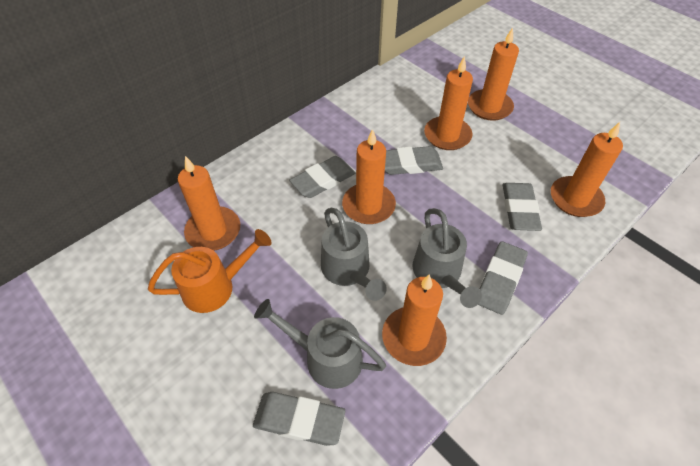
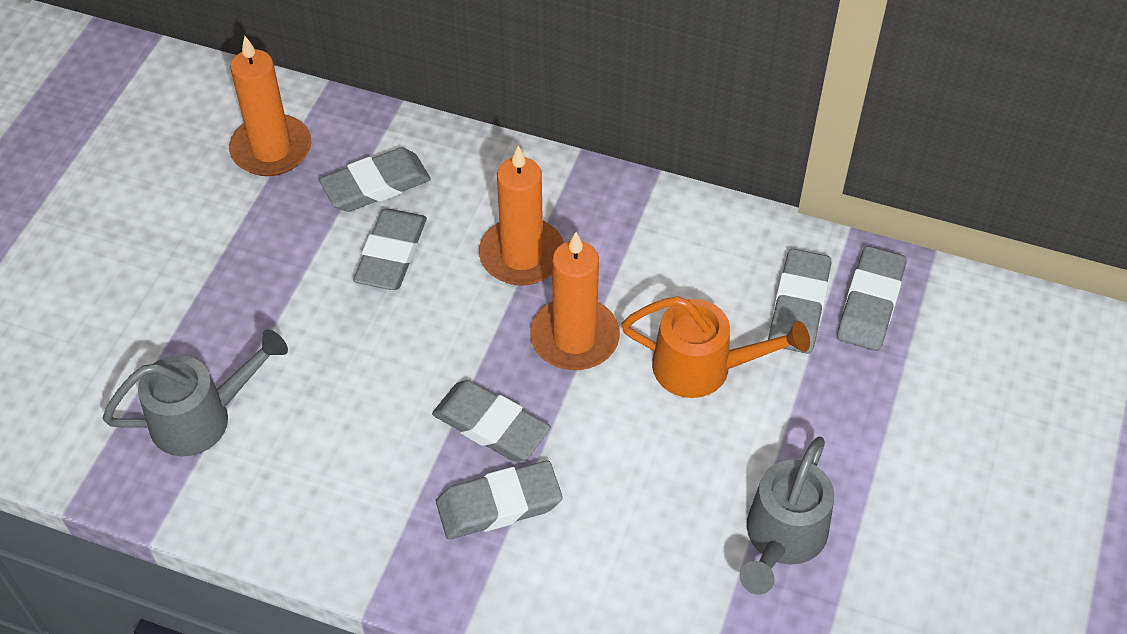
grey eraser: [253,392,345,446] [289,156,356,198] [385,146,443,175] [478,241,528,315] [503,183,542,231] = 5 -> [319,147,431,212] [353,209,427,290] [432,380,551,462] [436,461,563,539] [768,249,831,354] [837,246,906,351] = 6
grey watering can: [254,299,386,389] [321,208,387,301] [413,208,482,308] = 3 -> [103,329,288,456] [740,437,834,595] = 2
orange candle: [178,156,240,251] [342,129,396,224] [382,274,447,366] [424,56,473,150] [468,28,519,121] [551,122,623,217] = 6 -> [229,36,311,176] [479,146,564,285] [530,232,620,370] = 3

